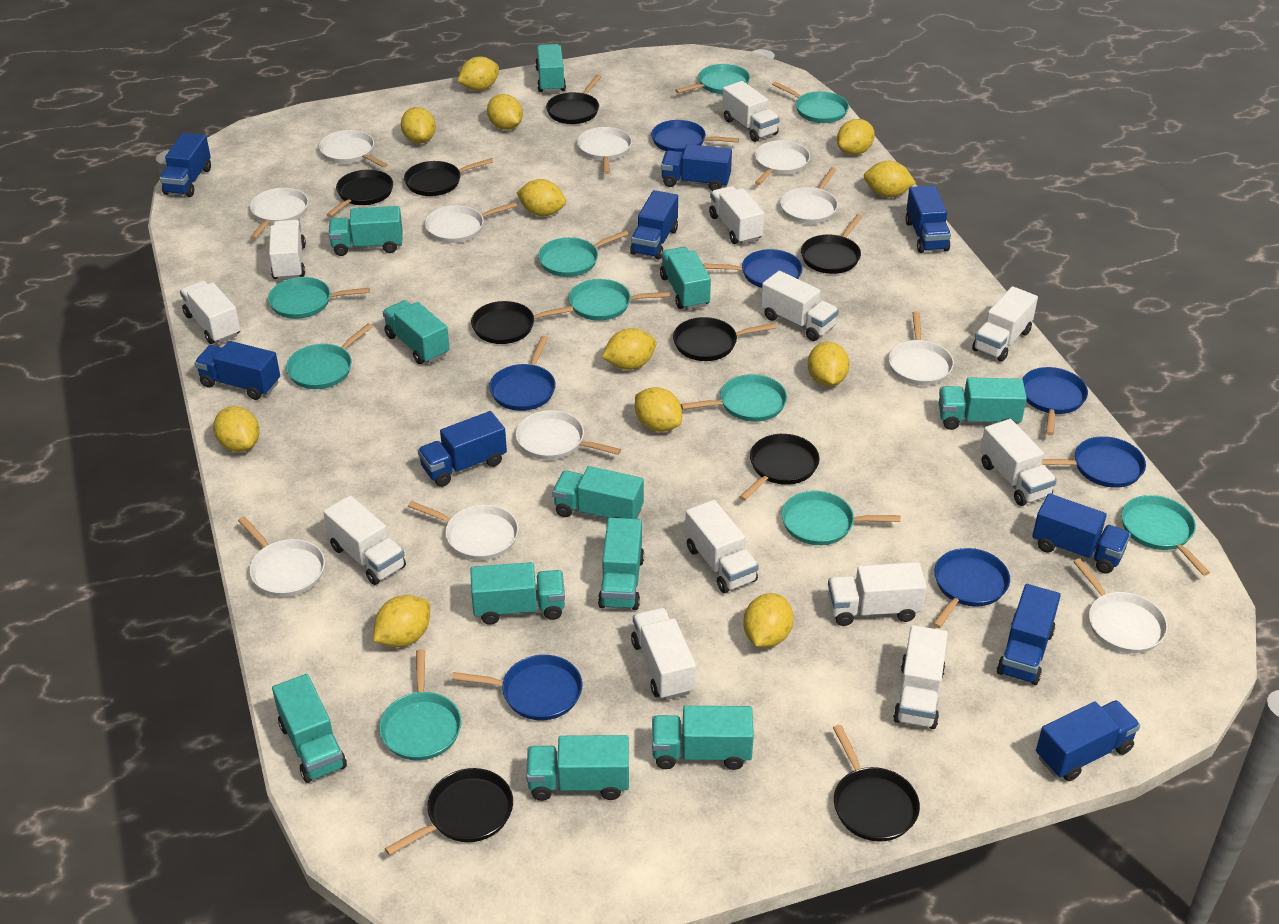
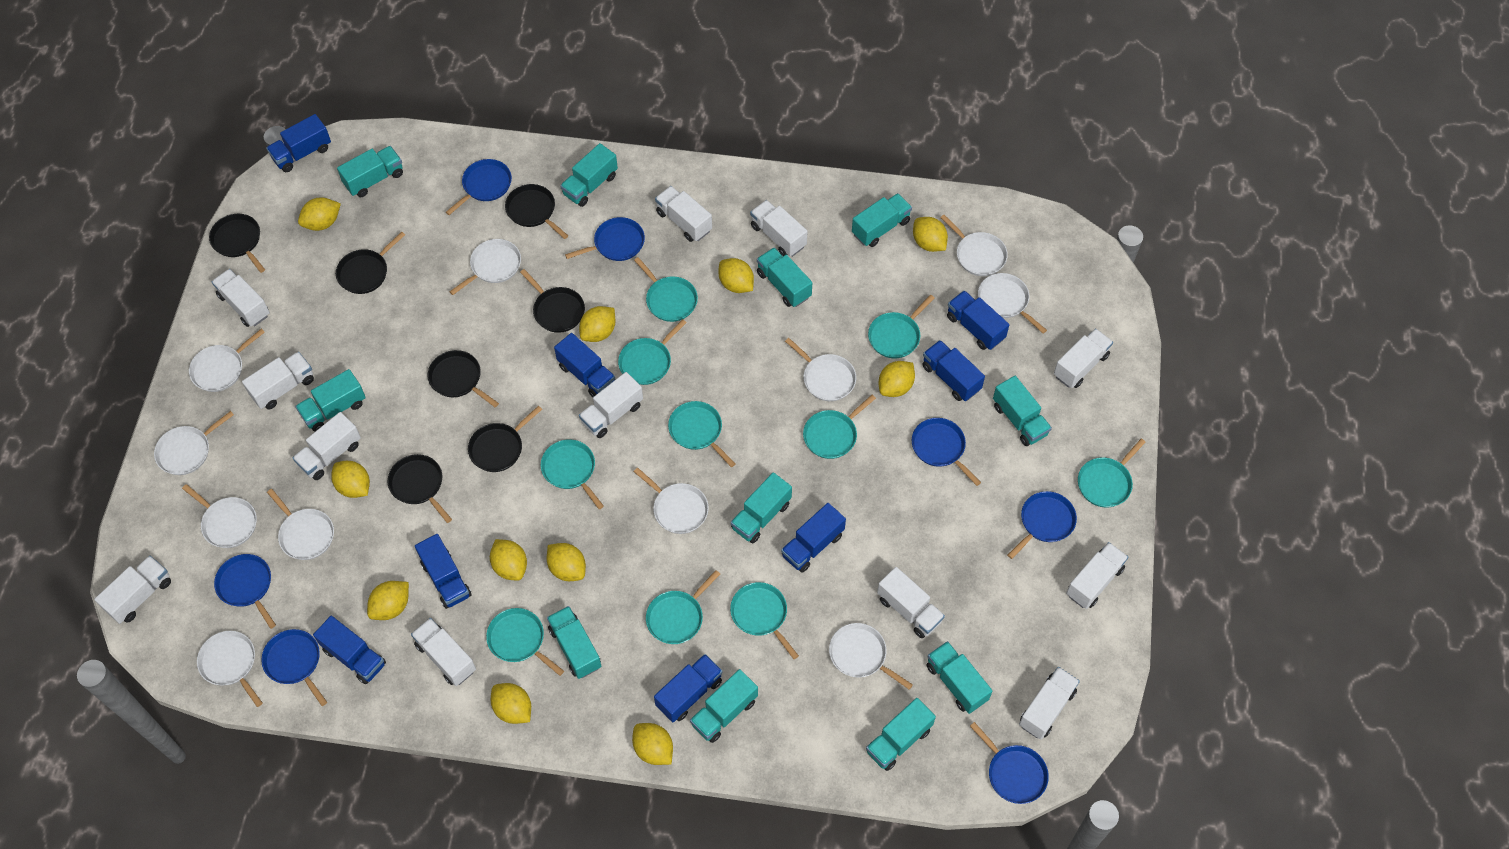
black pan: [326,170,393,217] [385,768,513,856] [404,158,493,196] [471,301,573,344] [546,74,601,124] [673,317,776,361] [739,434,820,501] [801,214,862,274] [833,725,920,842] = 9 -> [209,214,265,273] [336,232,405,294] [388,454,452,523] [428,350,499,407] [468,406,542,472] [505,184,568,239] [520,269,585,333] = 7
blue truck: [160,133,211,197] [195,341,280,400] [418,411,507,487] [630,190,678,260] [661,144,732,191] [905,185,951,253] [997,584,1061,685] [1032,494,1131,574] [1036,700,1140,781] = 9 -> [266,114,331,172] [313,616,386,684] [415,534,472,609] [554,333,615,397] [654,654,723,722] [781,503,846,572] [922,340,985,401] [947,290,1009,350] = 8
yellow lemon: [213,406,260,452] [373,595,430,647] [401,107,436,144] [458,57,499,91] [487,94,523,130] [516,179,566,216] [602,328,657,370] [635,387,682,432] [743,593,793,647] [808,341,850,386] [837,119,875,155] [864,161,916,197] = 12 -> [298,197,341,231] [331,461,370,498] [367,581,409,620] [490,539,527,581] [491,683,531,724] [547,543,586,581] [579,306,615,342] [632,723,673,765] [718,258,754,293] [878,361,915,397] [913,217,948,252] = 11

